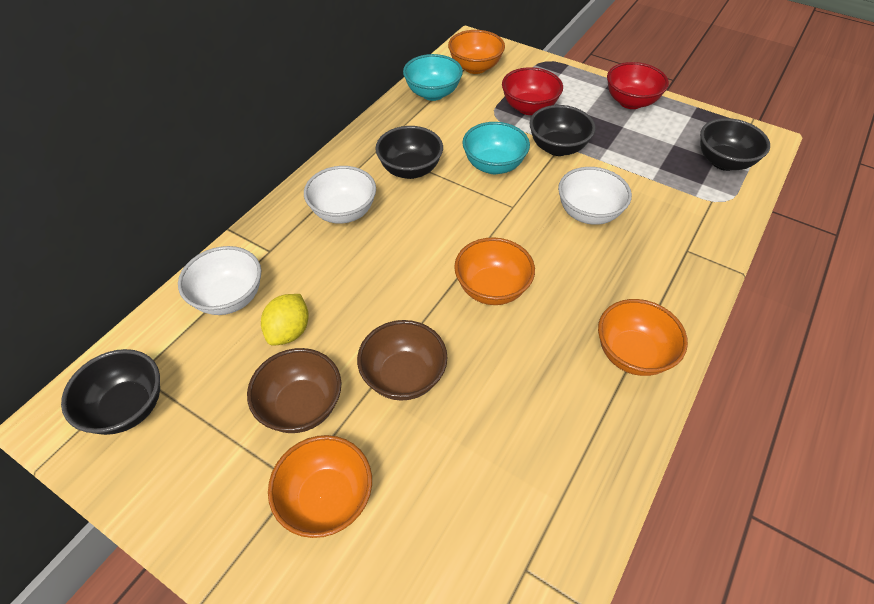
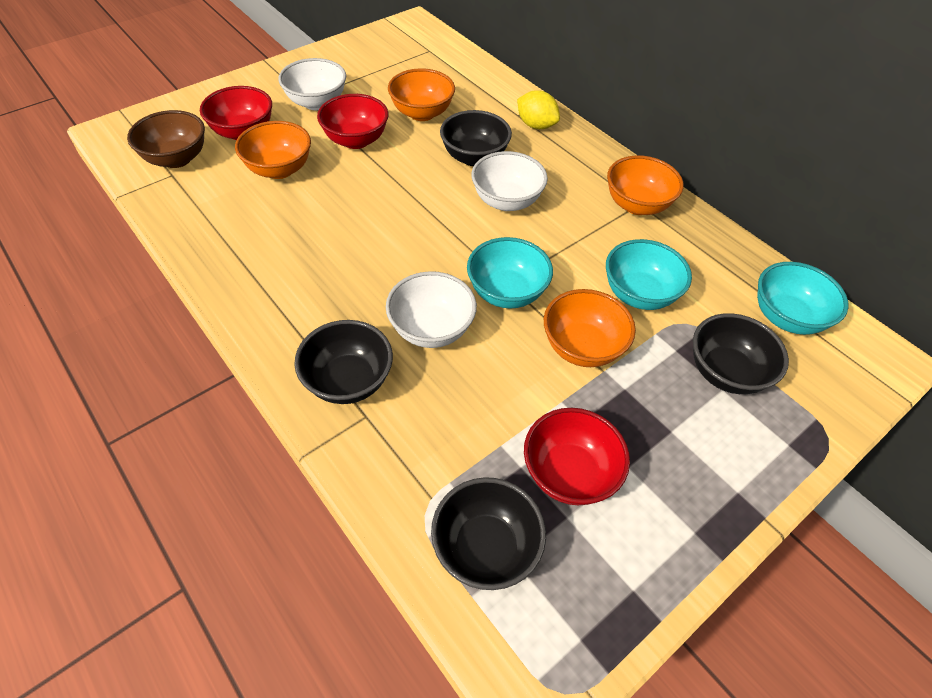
brown bowl: [247,348,342,433] [357,320,448,401] = 2 -> [127,110,205,168] = 1
red bowl: [502,67,563,115] [607,62,669,109] = 2 -> [200,86,272,140] [317,94,388,149] [524,408,630,505] = 3
turquoise bowl: [403,54,463,101] [462,122,530,174] = 2 -> [467,237,553,308] [606,239,692,310] [757,262,849,335] = 3

